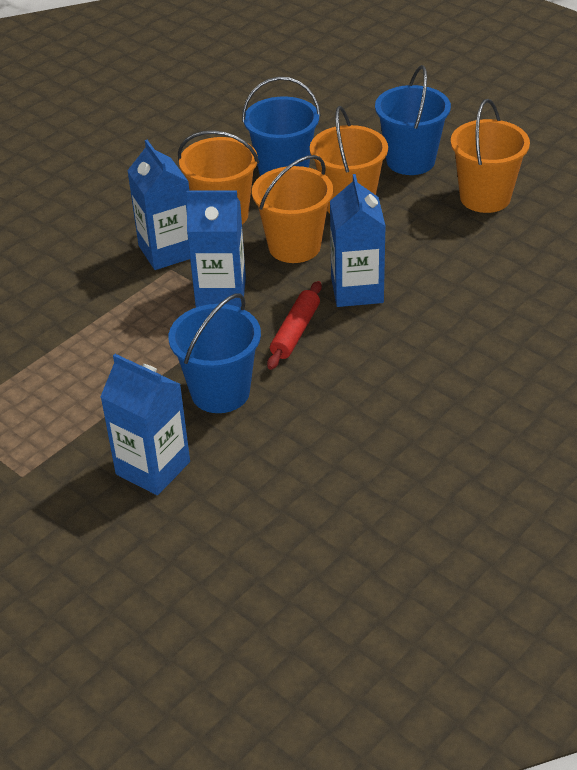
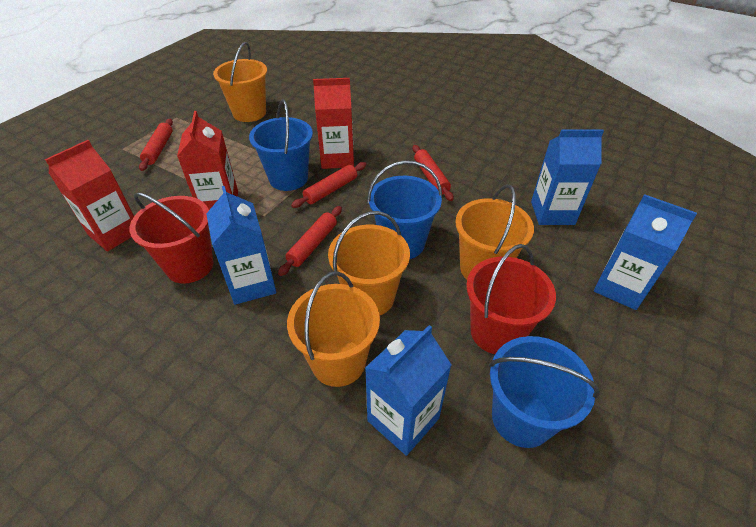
red bucket: none = 0 -> [130,192,214,284] [466,244,556,354] = 2
red carton: none = 0 -> [45,140,134,252] [177,111,238,210] [313,78,354,169] = 3
red rolling pin: [267,281,322,370] = 1 -> [139,119,173,171] [278,206,342,276] [291,162,366,208] [413,145,454,201] = 4

